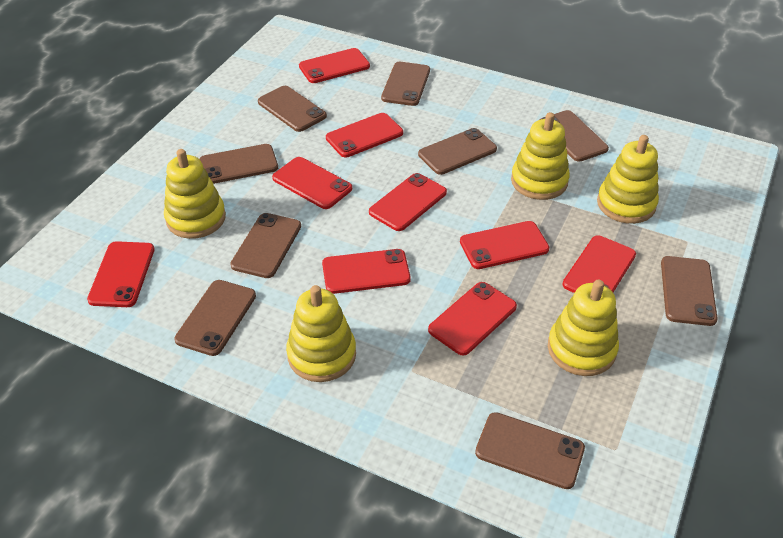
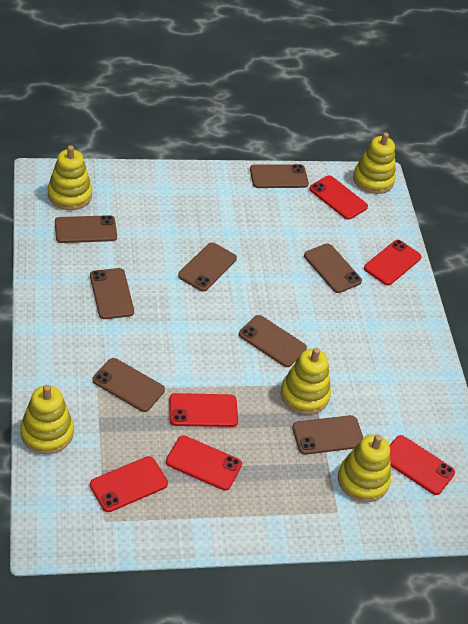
brown phone: [174,280,256,356] [199,144,278,184] [230,213,301,278] [258,86,327,132] [381,62,430,106] [418,128,497,175] [475,412,585,489] [540,110,609,162] [661,256,718,326] = 9 -> [55,215,117,243] [90,268,134,319] [92,358,165,412] [178,242,237,292] [239,315,307,367] [250,164,309,188] [292,415,363,455] [304,243,362,293] = 8
red phone: [87,241,155,307] [272,157,352,209] [299,48,370,83] [322,249,411,294] [326,113,403,157] [369,173,447,231] [428,282,517,356] [460,221,549,269] [563,235,636,293] = 9 -> [90,456,168,512] [166,435,242,491] [169,393,238,427] [309,175,368,220] [364,240,422,285] [389,435,455,495] = 6

